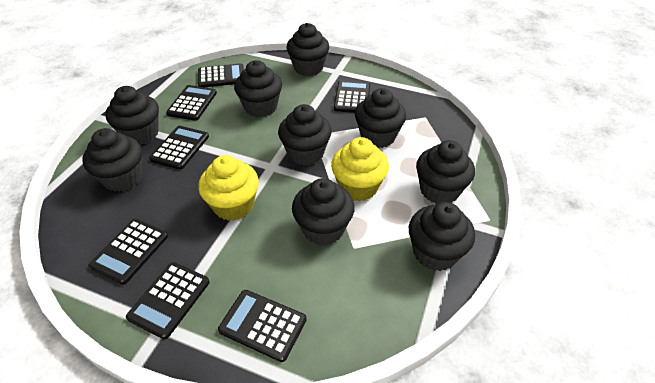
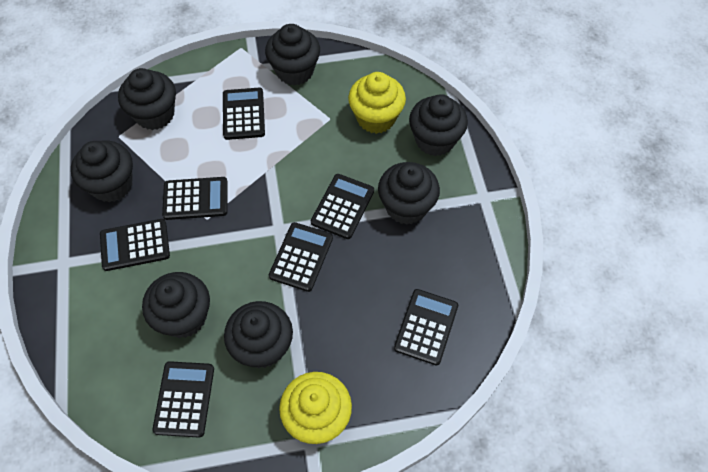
black cupcake: [82,128,142,192] [105,86,159,145] [234,60,282,117] [278,104,332,166] [286,23,330,76] [292,178,355,246] [355,88,406,148] [409,202,475,271] [416,140,475,204] = 9 -> [71,140,133,202] [118,68,176,130] [142,272,210,338] [224,301,293,368] [265,24,320,86] [378,162,440,225] [409,94,468,156] = 7

